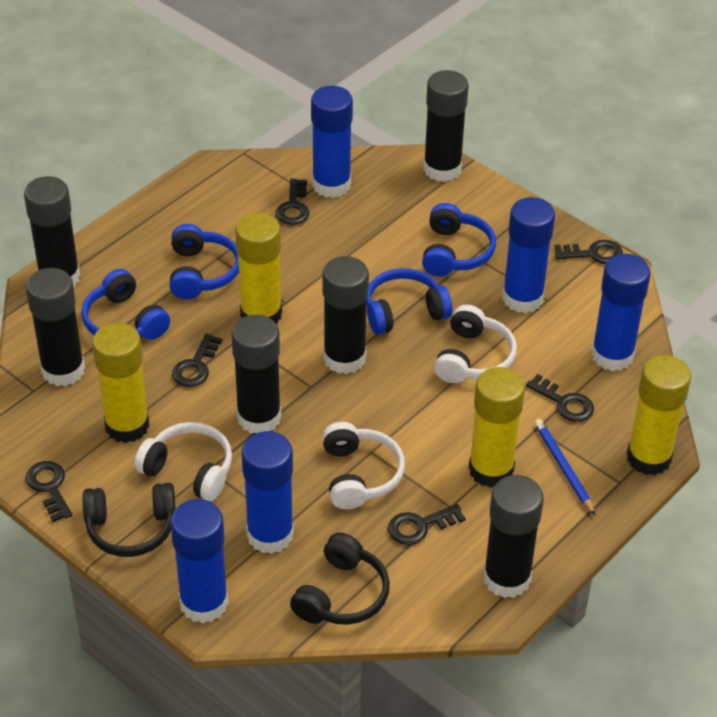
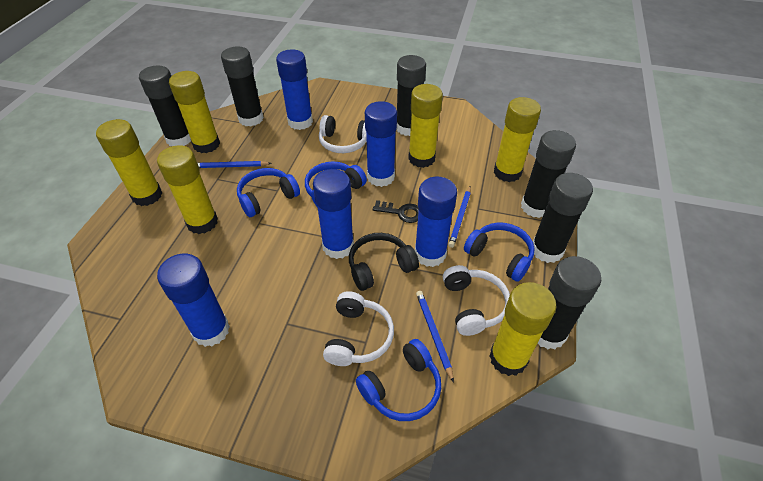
black headphones: [83,483,176,557] [290,532,390,625] = 2 -> [349,233,419,291] = 1
black key: [26,461,72,522] [172,333,223,387] [276,179,309,225] [388,504,466,545] [526,374,594,422] [555,240,623,264] = 6 -> [373,200,419,223] = 1
blue pencil: [534,419,595,515] = 1 -> [198,161,272,168] [416,291,454,383] [448,186,471,248] = 3
yellow glue stick: [92,323,150,443] [235,213,282,324] [469,367,525,488] [627,355,691,475] = 4 -> [96,119,162,206] [157,145,218,234] [169,71,220,153] [408,84,443,168] [489,282,556,376] [494,97,541,182] = 6

